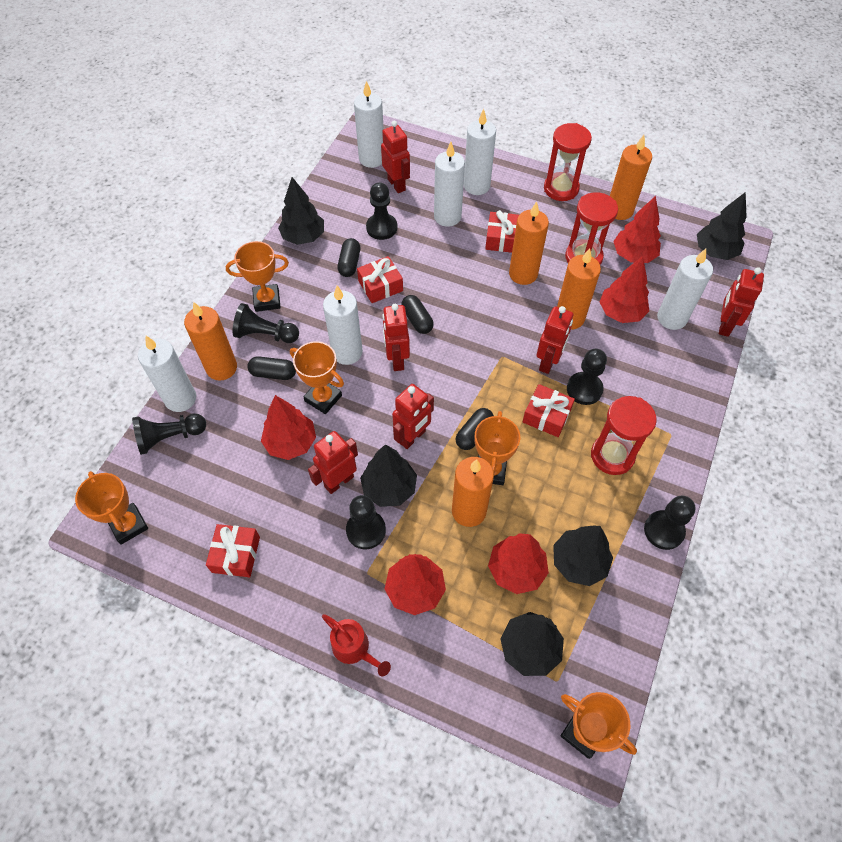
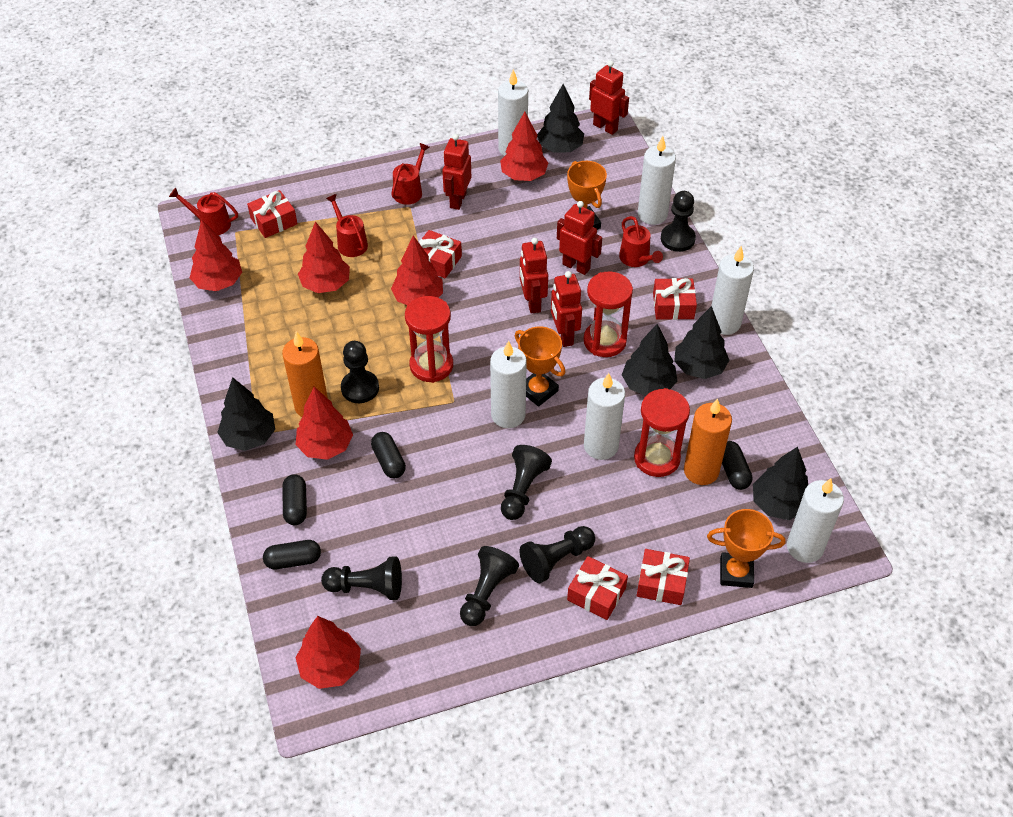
orange candle: [184,302,237,381] [452,457,494,527] [509,201,549,285] [557,248,601,330] [610,135,652,220] = 5 -> [282,331,328,417] [684,398,732,485] = 2
orange trophy: [75,471,148,545] [226,241,289,312] [290,341,344,414] [475,411,520,485] [561,692,637,759] = 5 -> [515,327,565,407] [567,161,607,230] [707,509,786,588] = 3
red gift: [206,524,260,577] [357,256,403,303] [485,210,519,253] [522,384,575,437] = 4 -> [247,190,297,238] [419,230,462,278] [567,556,628,620] [637,549,690,605] [653,278,697,320] = 5
red robot: [308,431,358,494] [381,121,410,193] [382,304,410,371] [392,384,434,449] [536,306,573,374] [719,268,764,337] = 6 -> [442,134,471,210] [520,238,548,314] [551,271,582,347] [557,201,602,275] [589,61,629,135] = 5
red tree: [261,395,316,460] [385,554,446,615] [488,533,549,594] [599,256,649,323] [613,196,661,263] = 5 -> [190,220,242,291] [296,387,353,460] [296,616,361,689] [298,221,350,293] [391,236,443,305] [500,112,548,181] = 6
red watering can: [322,614,391,676] = 1 -> [169,188,238,235] [326,194,368,257] [391,143,429,205] [619,216,663,267] = 4

